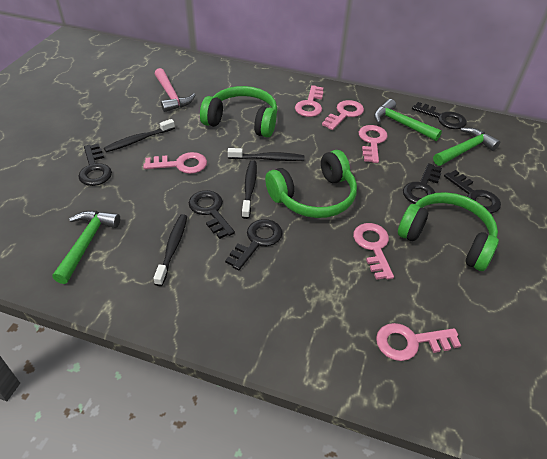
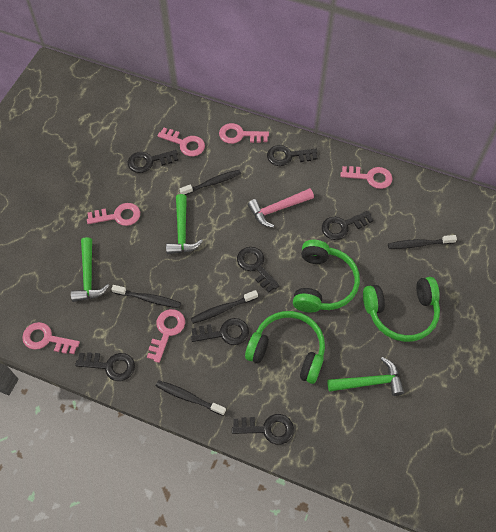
black key: [78,144,112,186] [189,190,235,239] [225,219,282,271] [403,163,442,204] [412,102,467,129] [444,170,501,214] = 6 -> [75,352,135,381] [128,150,178,173] [191,318,249,345] [232,414,294,445] [237,247,280,293] [267,145,318,166] [322,211,374,240] = 7
black toothbrush: [104,119,175,152] [153,214,187,286] [228,148,304,161] [242,160,257,219] = 4 -> [111,285,181,308] [156,380,226,416] [179,170,241,195] [191,290,258,324] [388,235,457,249] = 5

